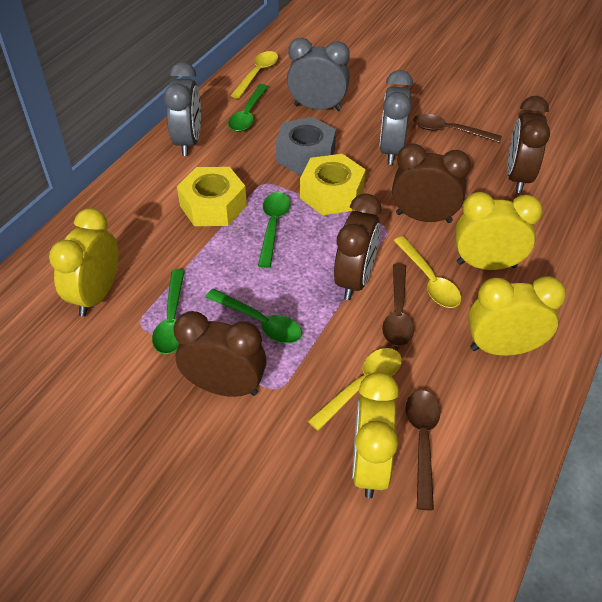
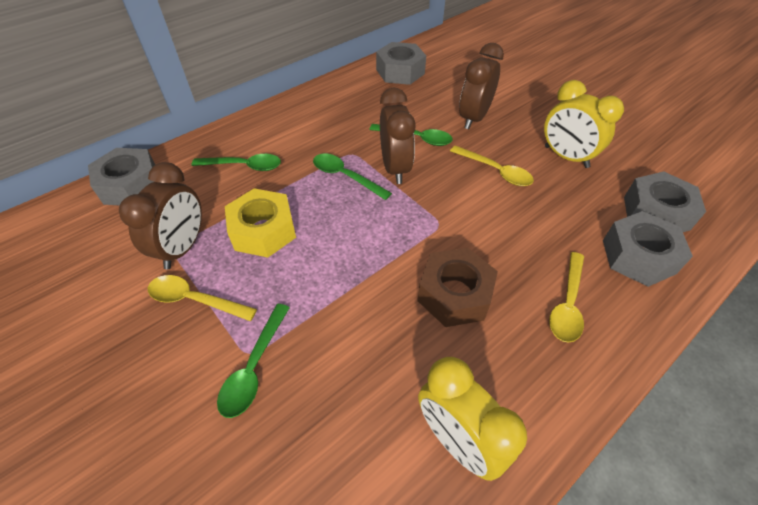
brown clock: [173,311,267,397] [334,193,381,300] [392,143,471,223] [507,96,550,193] = 4 -> [119,162,202,269] [380,88,416,184] [459,43,504,129] = 3
brown nut: none = 0 -> [417,248,498,327] = 1
brown spoon: [382,263,414,347] [406,390,440,510] [413,114,502,143] = 3 -> none = 0
grey clock: [164,62,201,156] [287,38,350,111] [379,70,413,165] = 3 -> none = 0
grey nut: [276,117,336,175] = 1 -> [88,148,155,205] [376,42,426,85] [603,211,693,287] [624,171,706,232] = 4
yellow clock: [49,208,119,317] [352,372,399,498] [455,192,542,270] [468,276,566,356] = 4 -> [418,357,527,481] [544,80,624,168] = 2
yellow nut: [177,167,247,226] [300,154,366,215] = 2 -> [225,188,296,258] = 1

